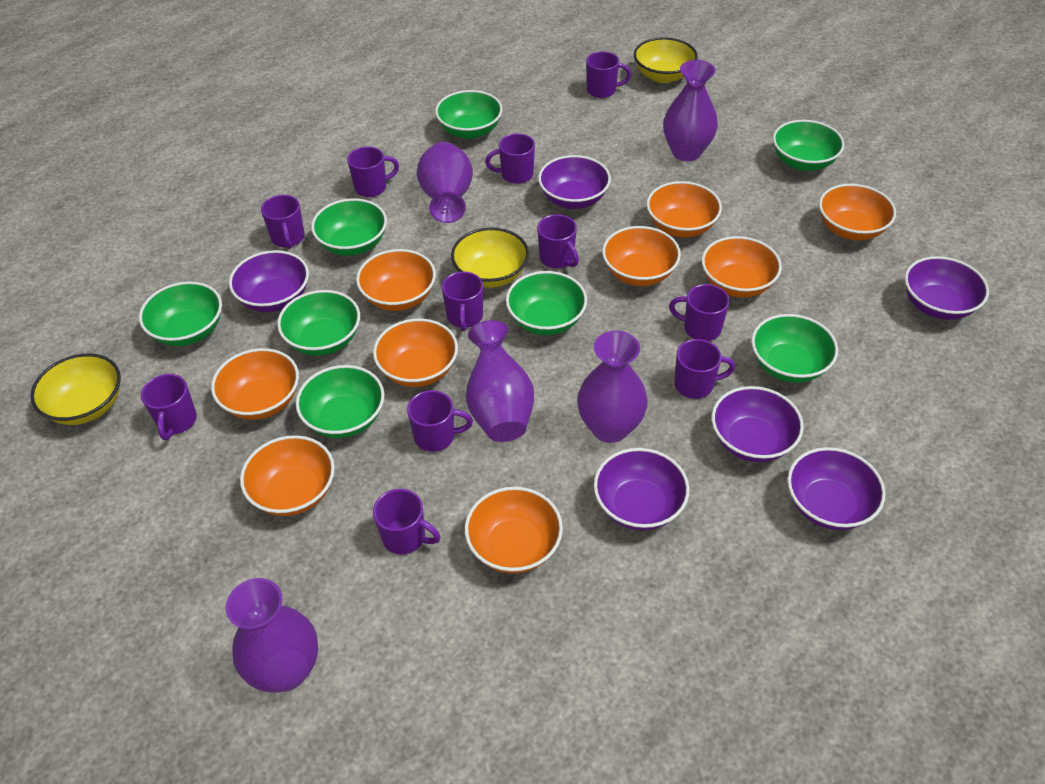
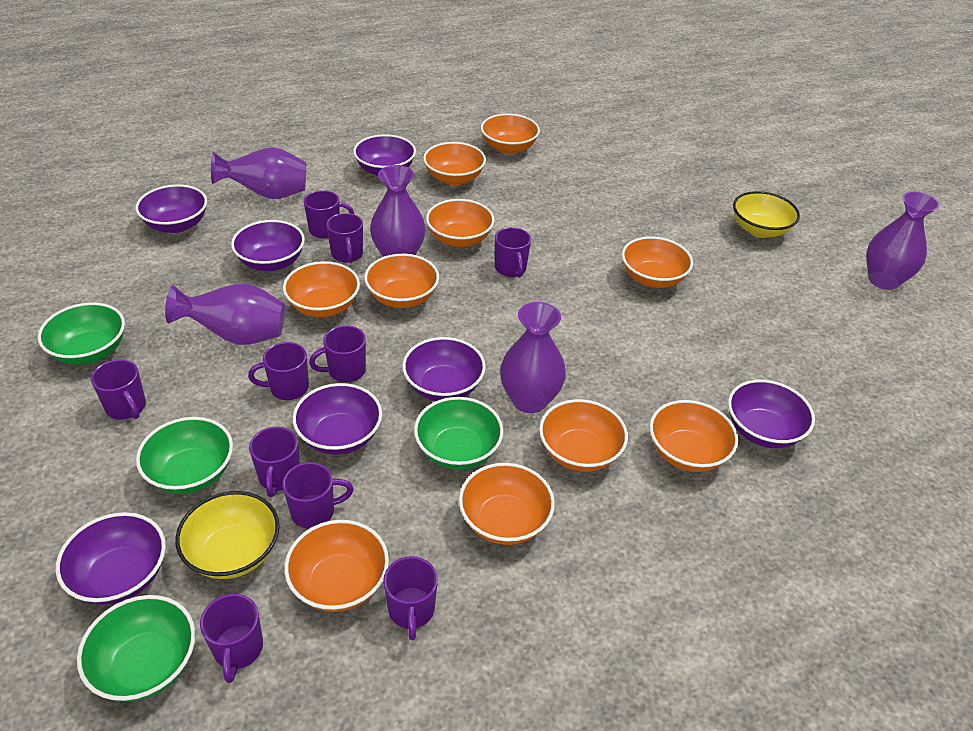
green bowl: [139,281,222,346] [277,290,360,356] [296,365,384,438] [311,198,387,256] [435,90,503,139] [506,271,587,335] [751,314,838,383] [773,120,845,171] = 8 -> [38,303,125,365] [77,595,196,701] [136,417,233,494] [414,397,503,470] = 4
orange bowl: [211,348,299,420] [240,435,335,516] [356,249,436,311] [373,319,458,387] [465,487,563,574] [602,226,681,286] [647,181,722,237] [702,236,782,298] [819,184,896,240] = 9 -> [283,261,360,317] [284,520,389,612] [364,254,439,308] [423,142,486,185] [426,199,494,247] [459,463,555,545] [481,113,540,154] [539,399,628,472] [622,237,693,288] [650,400,738,472] = 10
purple bowl: [229,250,309,312] [538,155,611,209] [594,448,689,530] [712,386,804,462] [787,447,886,530] [905,256,989,320] = 6 -> [56,512,166,605] [135,185,207,233] [231,220,305,271] [293,383,382,455] [353,134,416,176] [402,337,486,401] [728,380,815,448] = 7
purple mug: [141,374,197,440] [261,195,305,249] [347,146,399,197] [373,489,441,555] [407,390,473,452] [442,272,483,331] [485,133,535,184] [537,214,579,268] [586,51,631,98] [669,284,730,341] [675,339,735,399] = 11 -> [91,359,146,420] [200,594,263,683] [248,342,309,400] [249,427,300,497] [282,462,354,529] [303,190,354,238] [309,325,366,382] [326,213,363,263] [383,556,438,640] [495,227,531,277] = 10
yellow bowl: [30,353,121,425] [451,228,529,288] [634,37,698,83] = 3 -> [175,491,279,579] [733,191,800,238] = 2

